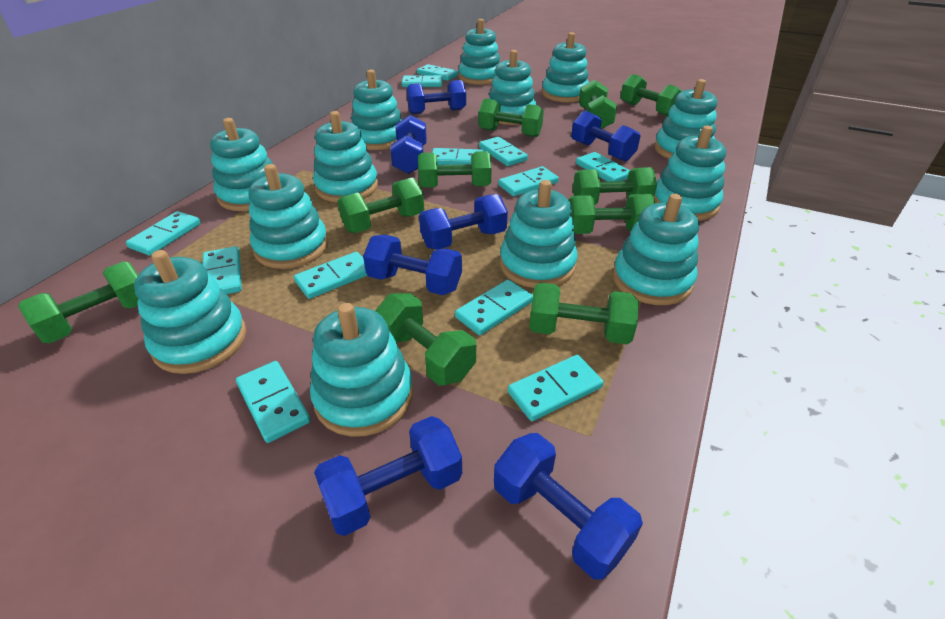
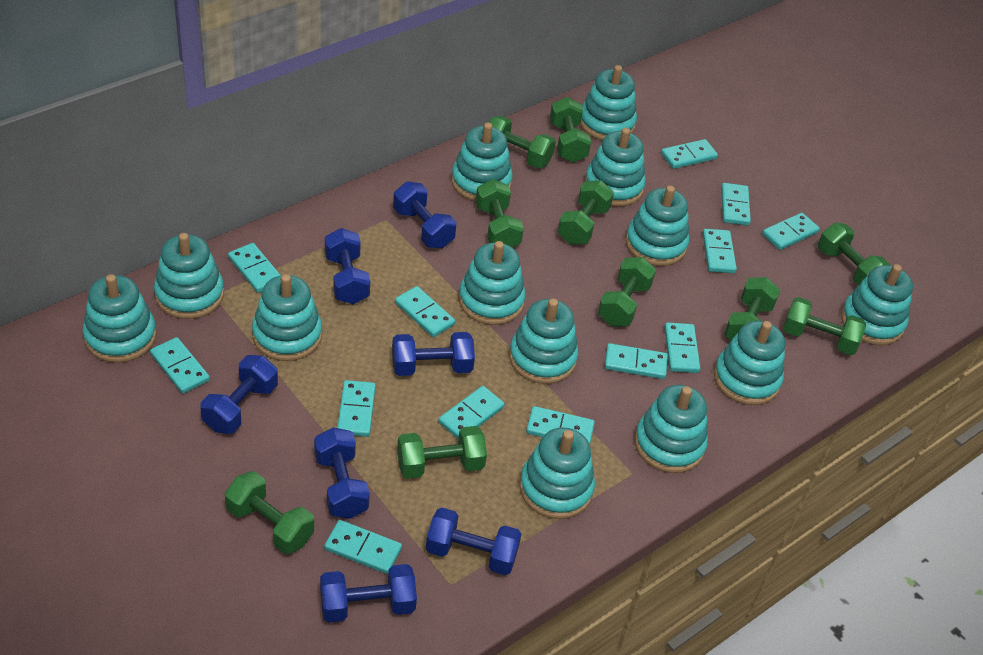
turquoise domino: [126,211,201,256] [203,246,242,294] [236,361,311,443] [294,252,368,299] [402,75,443,87] [417,64,459,81] [432,148,484,165] [455,279,533,335] [479,137,528,166] [498,166,559,196] [508,355,604,421] [576,152,630,181] = 12 -> [150,337,210,394] [228,243,281,293] [324,520,402,574] [337,380,376,437] [395,286,455,337] [438,386,505,439] [526,406,595,444] [605,343,668,379] [661,139,718,169] [664,322,701,373] [703,229,737,273] [721,183,751,226] [762,213,820,250] = 13

